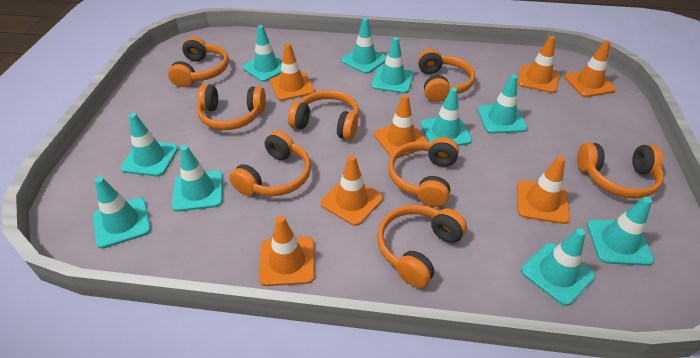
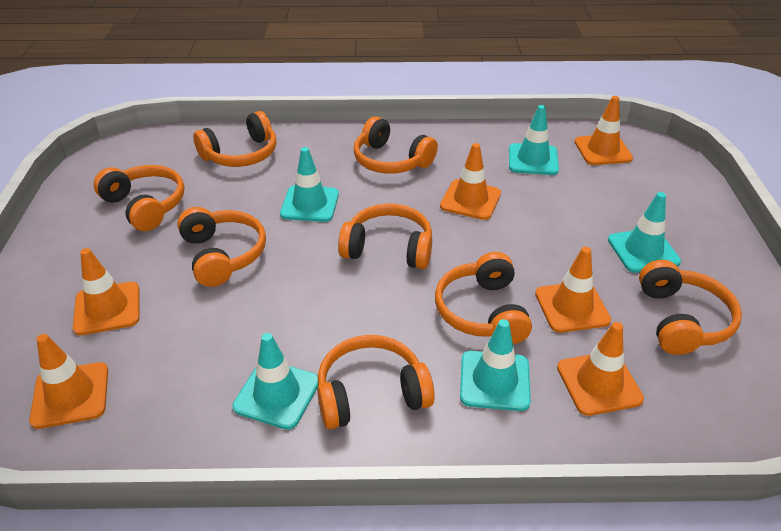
orange traffic cone: [259,216,315,286] [270,43,315,101] [320,155,383,226] [374,94,428,158] [517,36,560,93] [517,156,570,224] [564,40,616,97] = 7 -> [29,334,108,429] [73,248,139,335] [440,143,501,220] [535,247,611,333] [557,322,644,416] [574,96,633,165] = 6
turquoise traffic cone: [93,177,151,248] [120,113,178,176] [172,145,223,212] [243,25,282,82] [341,18,387,74] [371,37,414,94] [421,87,472,146] [478,74,527,134] [521,228,595,306] [587,197,654,266] = 10 -> [232,333,318,430] [280,147,339,222] [460,319,531,411] [509,105,559,175] [608,192,681,273] = 5

